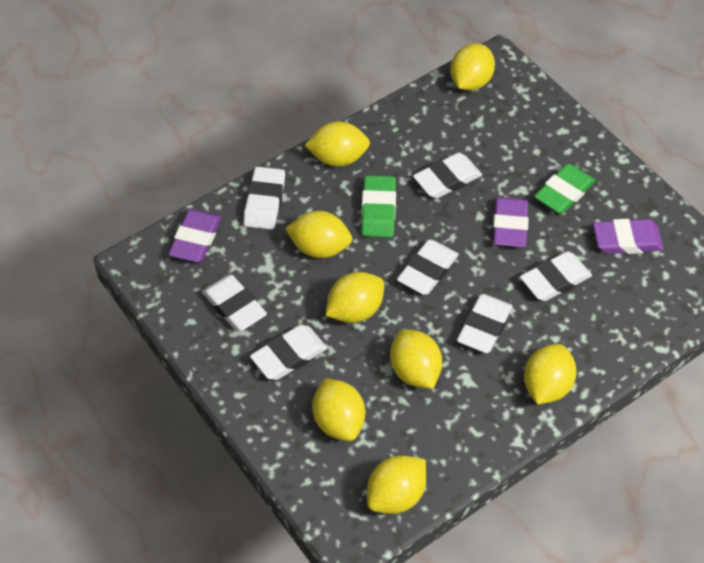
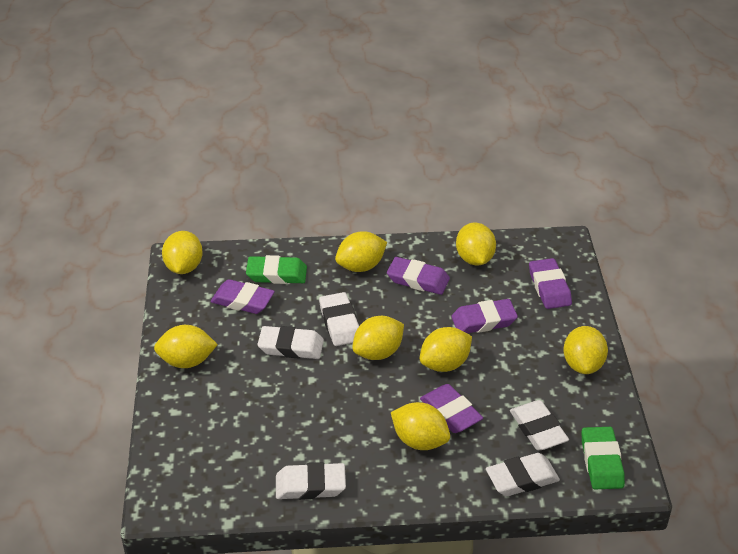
purple eraser: [168,209,222,262] [493,197,529,247] [593,219,664,254] = 3 -> [211,279,275,314] [387,257,450,295] [420,384,483,433] [451,299,518,333] [529,258,572,309] = 5
white eraser: [202,275,267,331] [243,167,285,230] [250,325,327,380] [397,239,459,295] [413,153,482,199] [457,294,513,353] [520,251,592,301] = 7 -> [257,326,324,359] [276,462,346,500] [319,292,359,346] [486,453,560,496] [510,400,569,450] = 5

